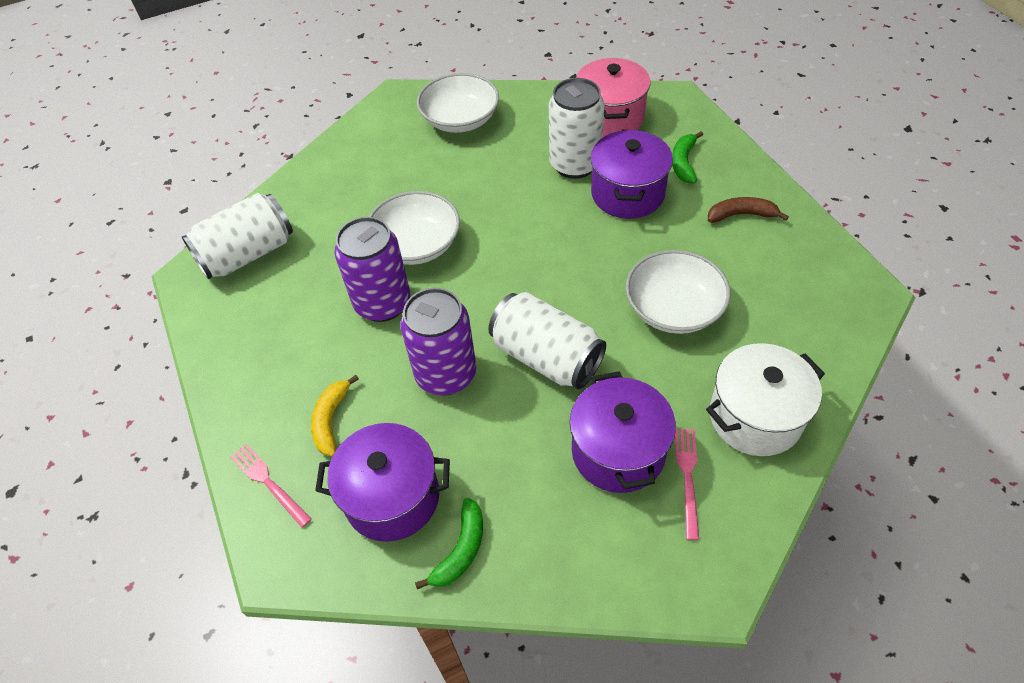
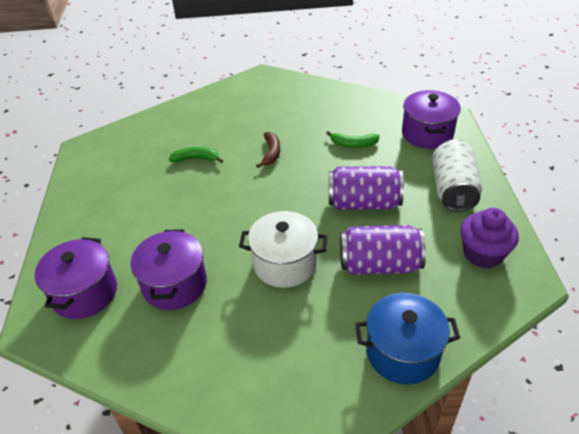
blue pot: none = 0 -> [355,293,460,384] = 1
pink fork: [230,444,312,528] [675,428,699,540] = 2 -> none = 0
pink pot: [576,58,651,137] = 1 -> none = 0
purple cupcake: none = 0 -> [460,208,519,268] = 1
white bowl: [369,191,460,265] [417,73,499,133] [626,250,731,334] = 3 -> none = 0
white can: [182,193,293,279] [488,292,606,389] [549,78,604,179] = 3 -> [432,139,482,212] = 1
yellow banana: [311,375,359,457] = 1 -> none = 0

